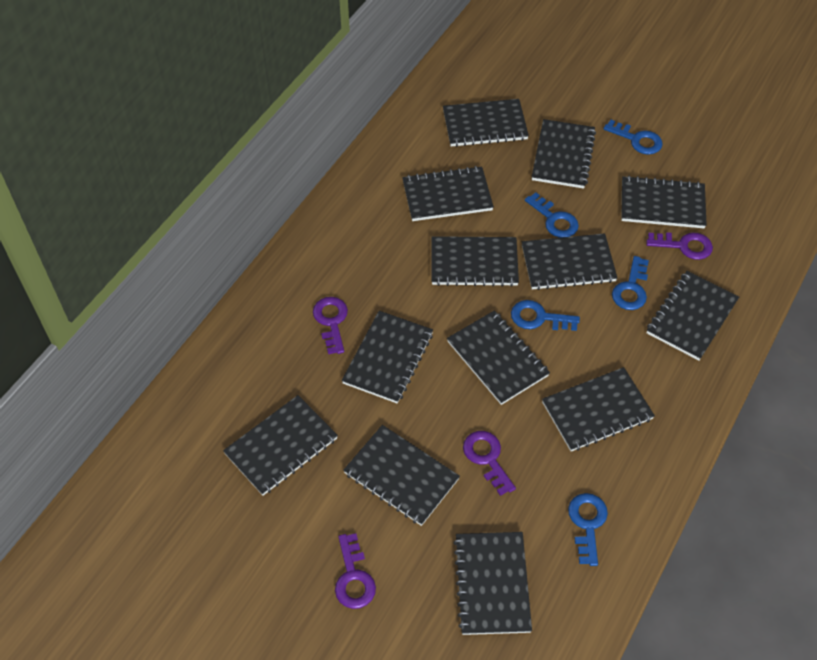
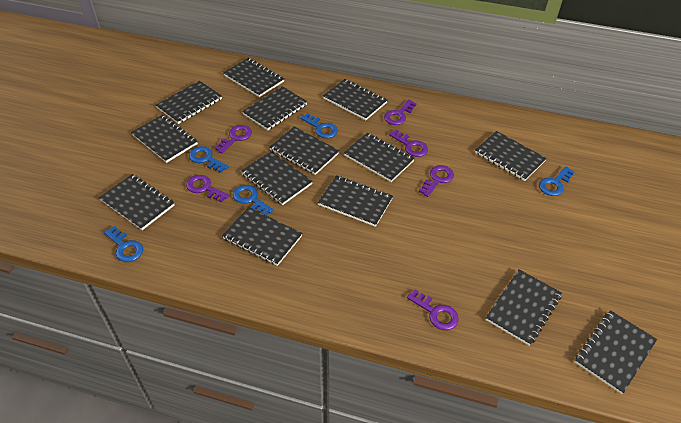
black notebook: [223,395,338,496] [342,311,433,404] [343,425,460,526] [402,166,494,221] [431,236,519,287] [443,99,529,147] [447,310,550,405] [453,532,532,635] [522,233,617,290] [532,119,596,189] [542,367,655,451] [621,175,707,228] [647,271,739,361] = 13 -> [99,174,174,230] [131,115,198,163] [156,81,222,124] [222,207,302,266] [223,58,284,97] [241,151,313,205] [242,86,307,130] [270,127,340,175] [318,175,393,227] [323,79,387,120] [344,132,415,182] [475,131,547,181] [486,270,562,346] [575,310,657,394] = 14
purple key: [313,297,348,354] [335,533,376,609] [463,431,516,496] [646,232,713,260] = 4 -> [186,175,229,202] [215,125,252,153] [384,100,417,125] [389,130,428,157] [407,289,459,330] [419,165,454,197] = 6

